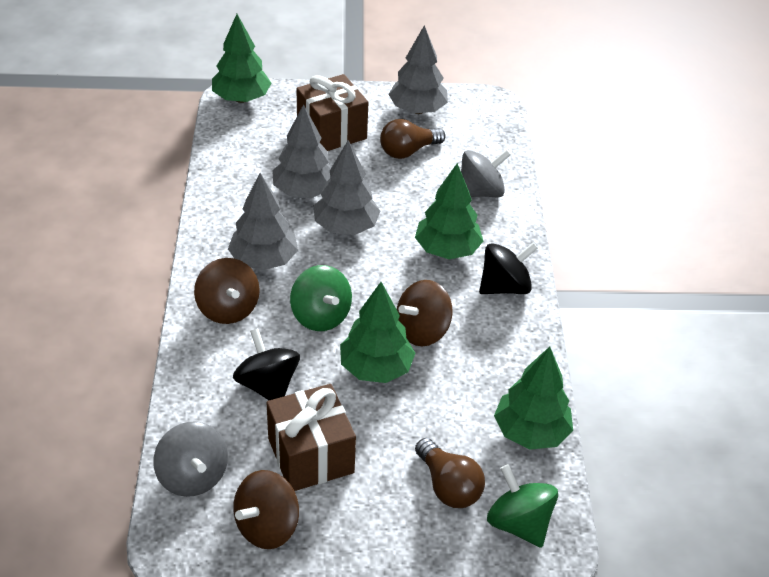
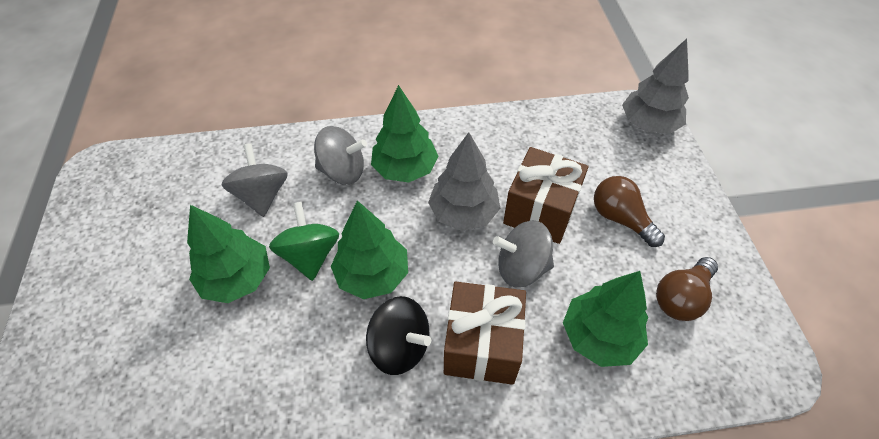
black spinning top: [233,328,300,400] [479,243,538,294] = 2 -> [366,296,431,375] = 1
brown spinning top: [194,258,260,324] [233,470,299,549] [397,280,453,346] = 3 -> none = 0
green spinning top: [290,265,352,331] [487,464,558,548] = 2 -> [269,202,339,281] = 1
grey spinning top: [153,422,228,497] [461,150,511,197] = 2 -> [221,143,288,217] [314,126,367,185] [493,221,554,287] = 3
grey tree: [228,173,298,270] [272,104,332,198] [313,140,380,235] [388,25,448,114] = 4 -> [428,132,500,231] [622,39,689,134] = 2

